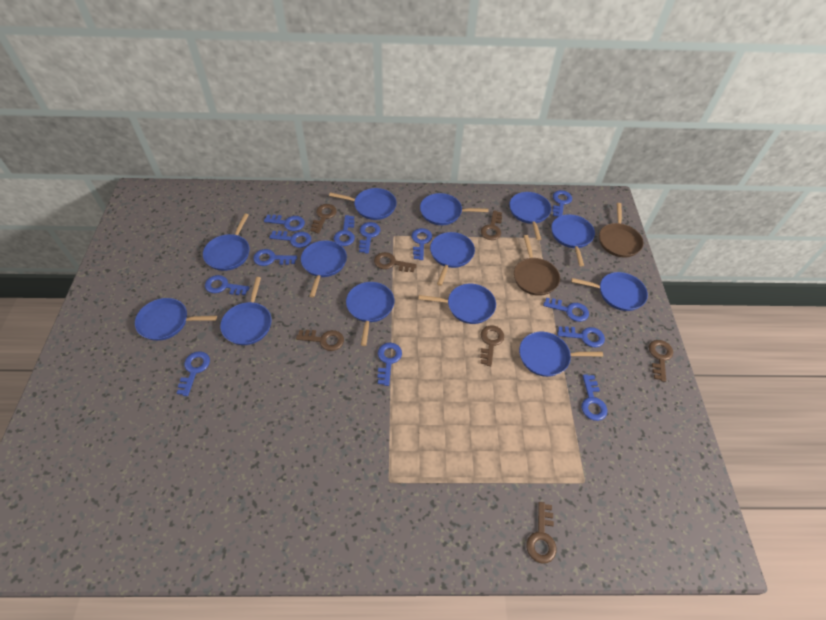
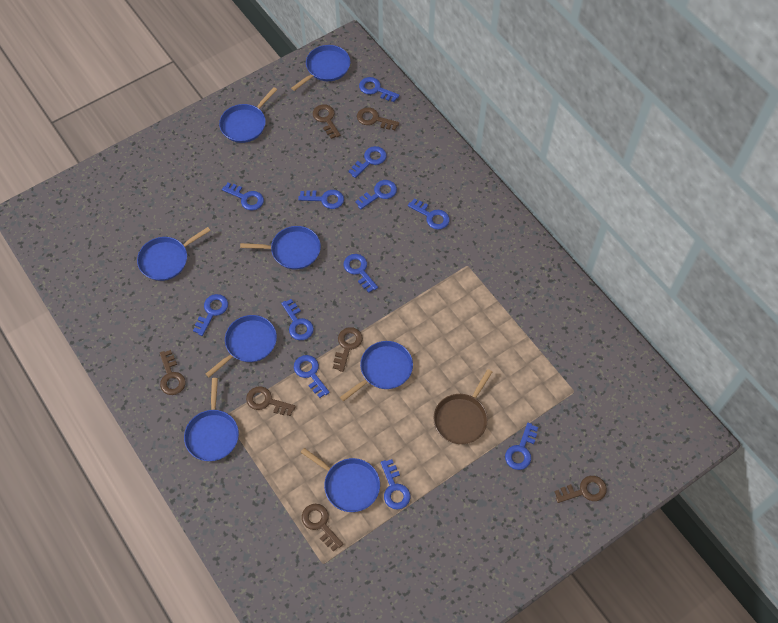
blue key: [177,351,210,396] [205,275,250,295] [253,249,297,266] [264,215,305,231] [269,231,311,248] [334,215,355,246] [359,222,380,254] [377,343,402,386] [412,228,432,260] [543,297,589,322] [553,190,572,217] [557,326,605,348] [581,374,608,421] = 13 -> [193,294,228,336] [222,182,264,211] [281,299,314,340] [294,355,330,398] [298,190,344,209] [343,254,378,292] [348,146,387,178] [355,180,397,209] [359,77,400,102] [381,459,411,510] [408,199,450,230] [505,423,538,470] = 12
blue pan: [135,298,217,341] [203,213,250,271] [220,277,272,345] [301,240,347,297] [329,188,397,220] [346,282,394,346] [418,284,496,324] [420,193,488,225] [430,232,475,286] [509,192,551,240] [519,332,603,377] [551,214,595,266] [571,272,648,311] = 13 -> [137,227,211,281] [184,378,239,461] [206,315,277,377] [219,87,277,143] [240,226,321,270] [291,45,350,91] [301,448,380,512] [340,341,413,401] = 8
brown pan: [514,235,560,296] [599,203,643,258] = 2 -> [434,369,492,444] = 1

